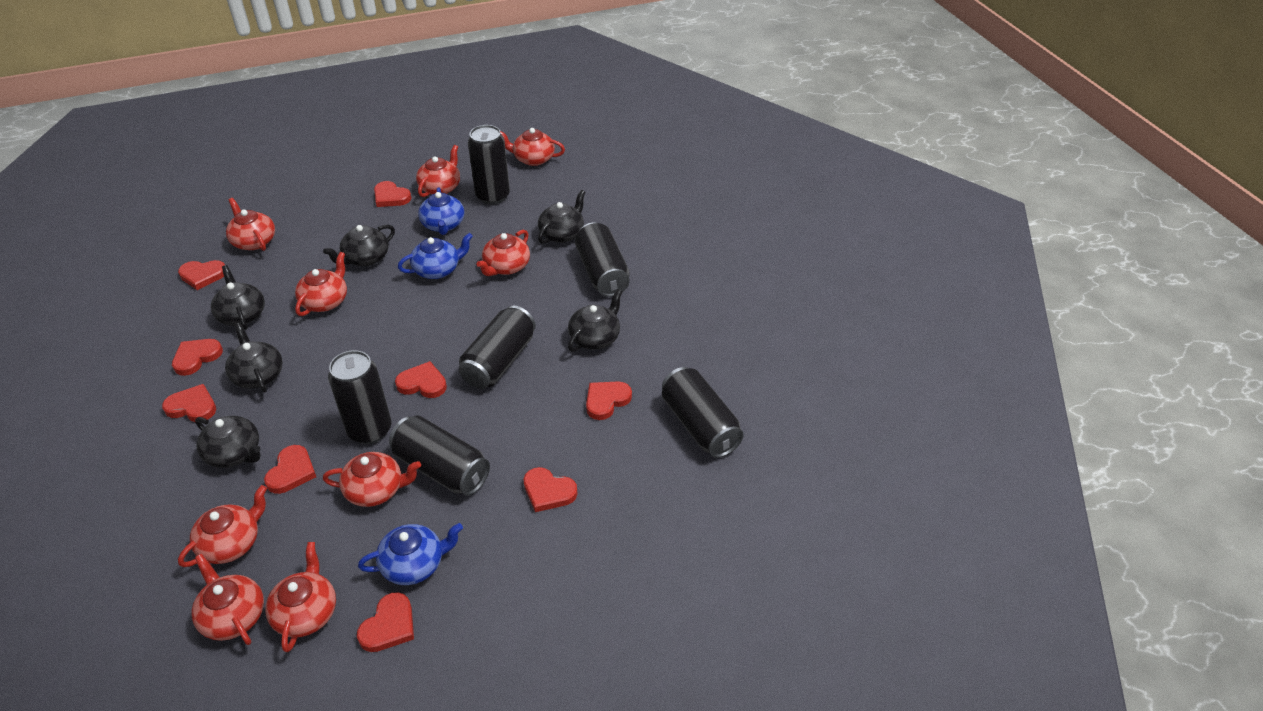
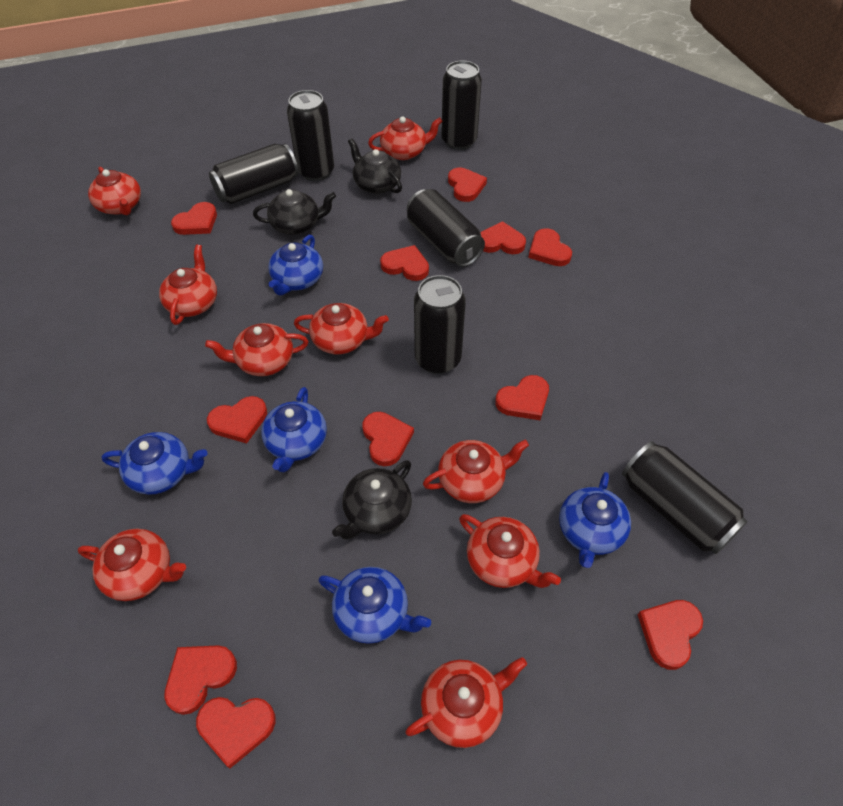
black teapot: [195,416,261,468] [211,265,265,330] [225,323,283,393] [323,225,395,266] [538,190,586,244] [568,289,623,352] = 6 -> [253,189,336,235] [332,460,412,539] [348,138,402,194] = 3
blue teapot: [358,523,463,585] [398,233,473,279] [418,187,464,235] = 3 -> [102,432,208,495] [261,387,327,472] [268,235,323,295] [318,567,431,644] [559,472,631,568] = 5
red heart: [162,384,216,422] [172,339,223,376] [178,260,225,290] [264,445,316,494] [357,592,414,652] [374,181,411,207] [395,361,447,398] [523,467,577,512] [586,381,632,420] = 9 -> [164,645,237,715] [171,202,217,235] [196,697,276,768] [207,396,267,443] [362,412,414,466] [380,245,429,281] [448,168,487,202] [480,221,526,254] [495,375,549,420] [528,228,572,266] [638,600,703,670] = 11

